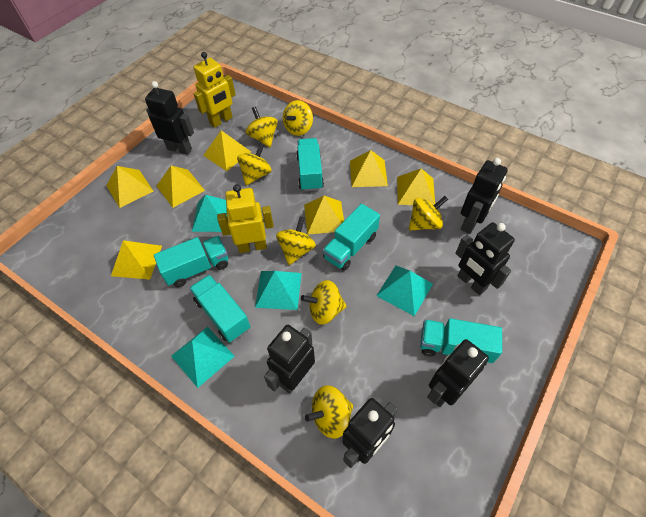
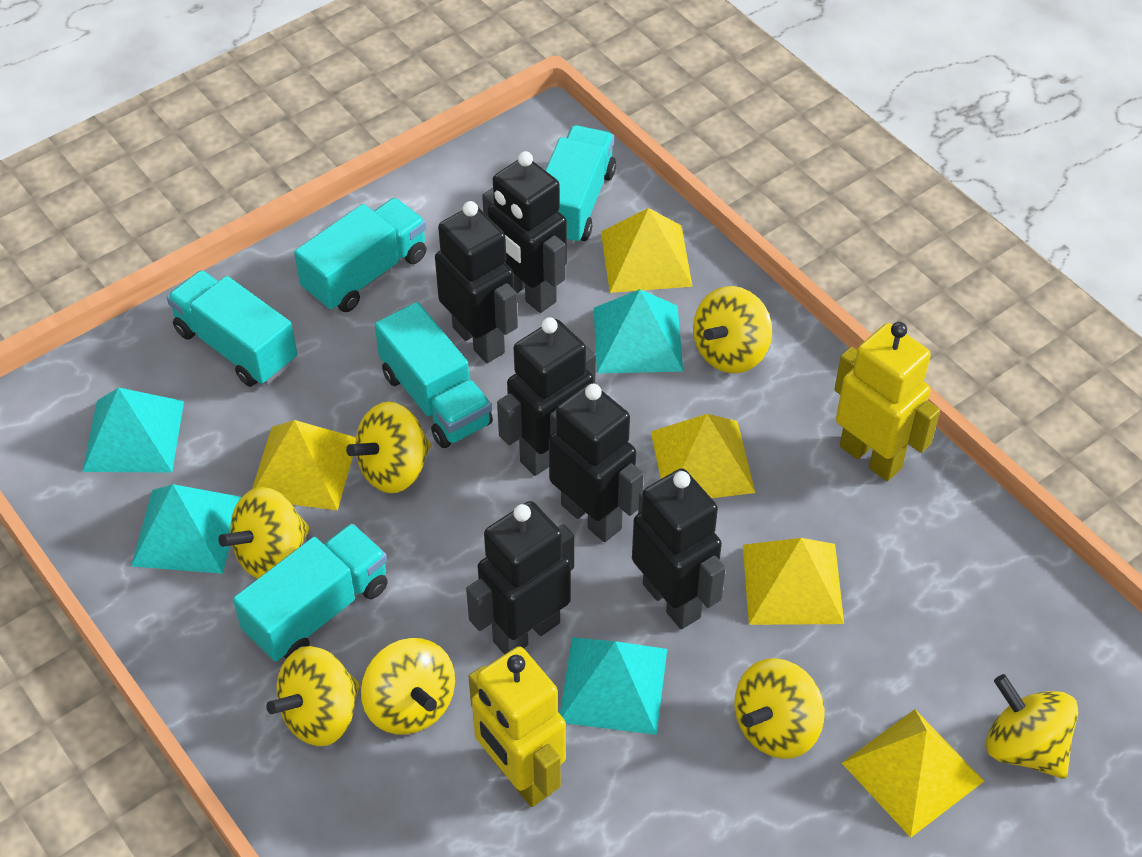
yellow pyramid: [106,166,154,208] [111,240,162,280] [157,166,205,208] [203,130,251,171] [304,196,344,235] [350,150,388,187] [397,169,435,205] = 7 -> [252,420,356,511] [601,208,693,293] [651,414,755,498] [743,538,844,625] [842,709,984,838] = 5

